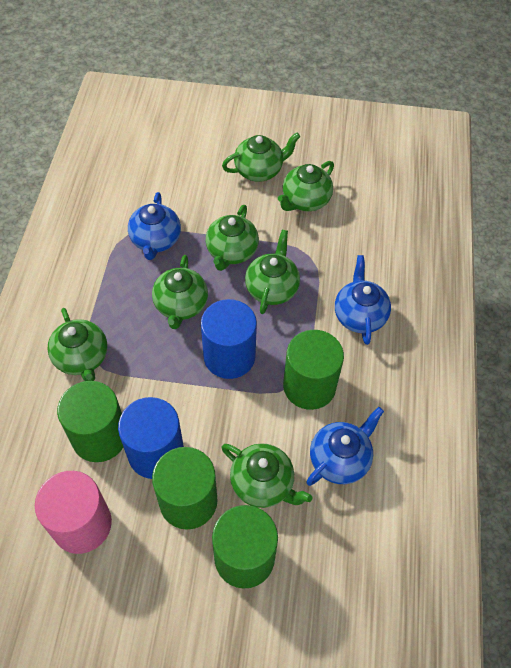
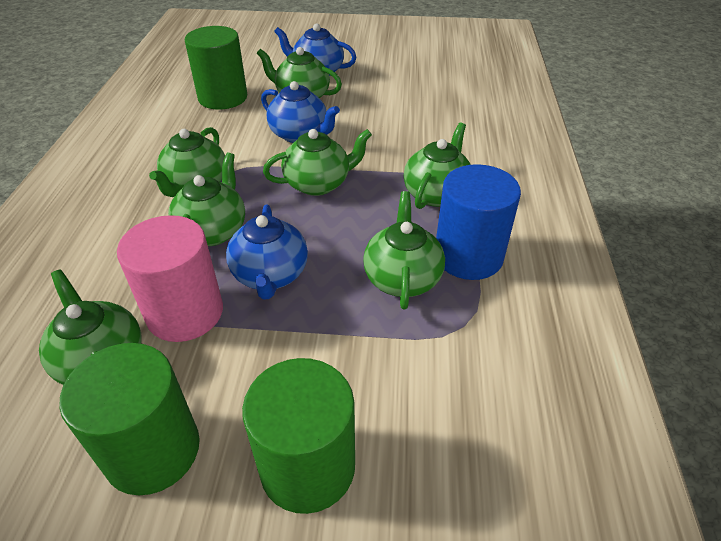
blue cylinder: [118,397,184,479] [201,299,257,379] = 2 -> [436,164,521,280] = 1
green cylinder: [57,381,124,462] [152,447,218,530] [212,505,278,589] [283,330,344,410] = 4 -> [59,343,200,495] [185,26,247,110] [242,358,355,514] = 3

